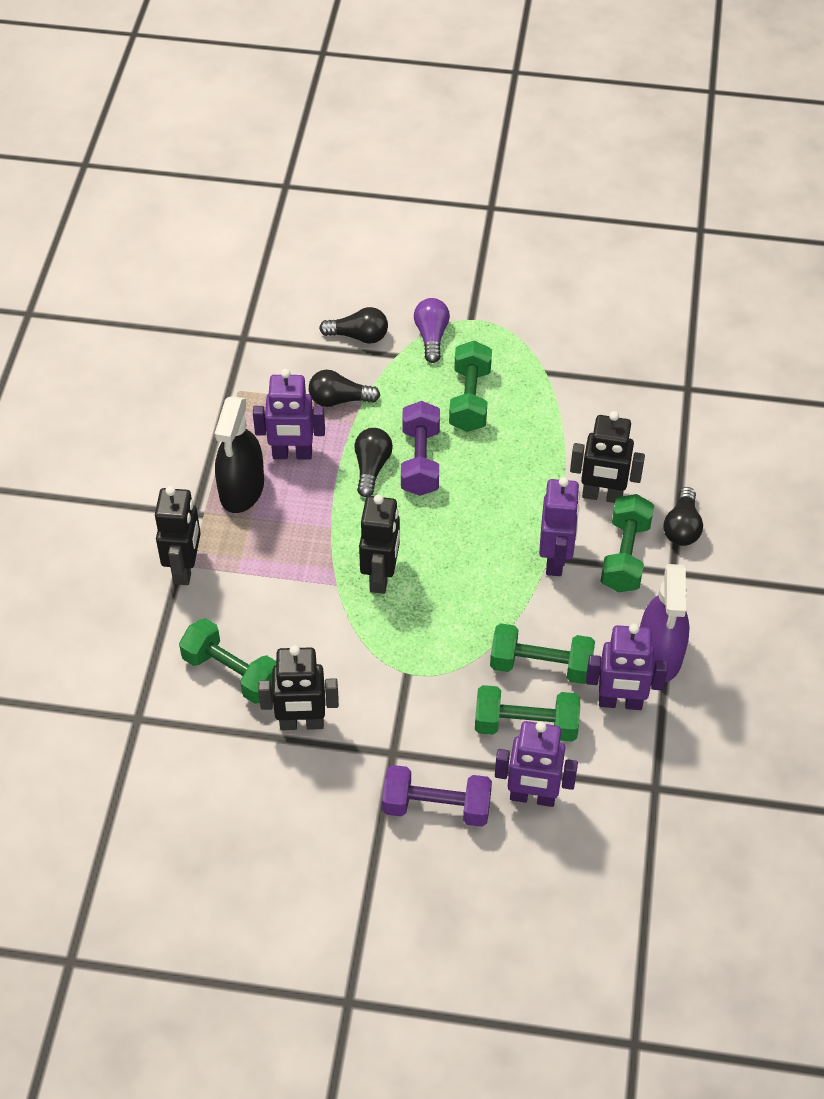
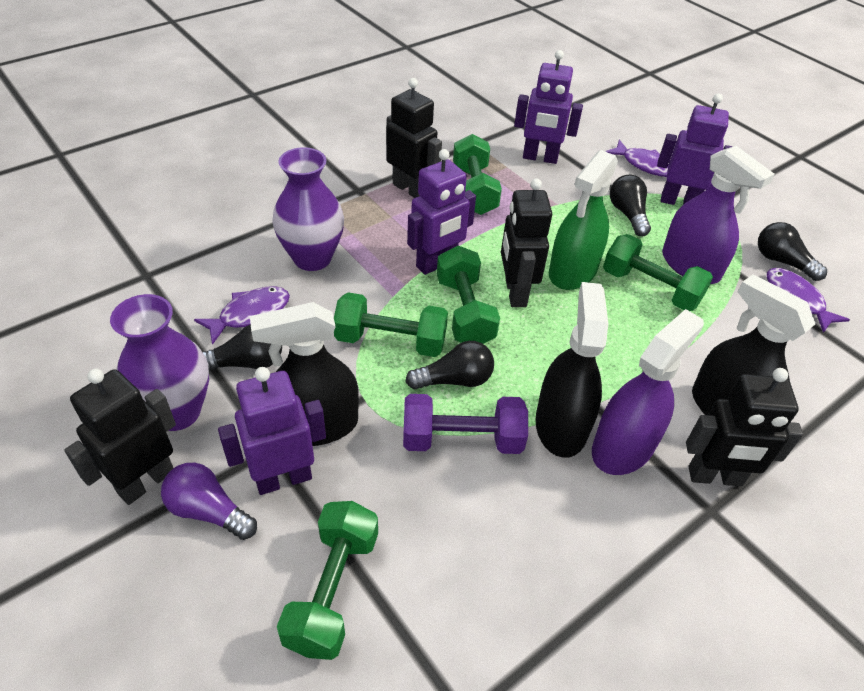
black spray bottle: [215,396,264,513] = 1 -> [250,302,359,446] [535,282,608,458] [692,274,815,415] = 3
green spray bottle: none = 0 -> [549,150,618,290] = 1
purple dumbbell: [382,765,492,827] [401,401,440,496] = 2 -> [403,394,528,454] = 1
purple fish: none = 0 -> [194,286,290,345] [605,140,670,177] [767,268,850,333] = 3
purple spray bottle: [640,564,690,682] = 1 -> [592,309,704,475] [662,146,775,284] = 2
purple vase: none = 0 -> [110,294,209,431] [272,147,344,271] = 2

